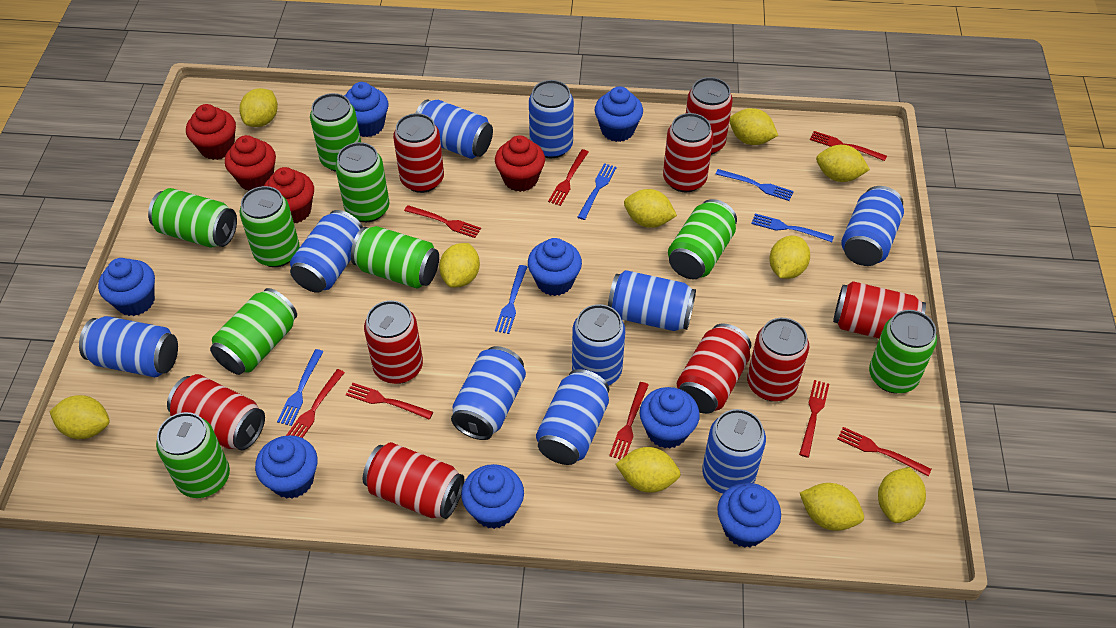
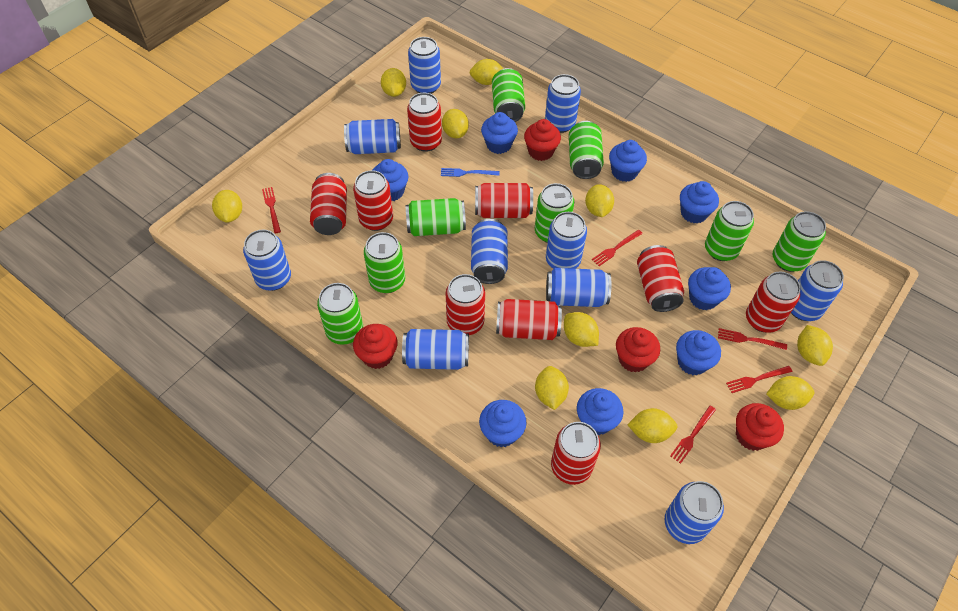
blue fork: [277,349,324,426] [495,265,527,334] [578,163,617,220] [716,169,794,201] [751,213,834,242] = 5 -> [441,168,499,177] = 1
green can: [148,188,237,248] [156,412,230,498] [210,288,297,375] [240,186,300,267] [310,93,361,172] [335,142,389,222] [351,226,439,288] [668,199,737,279] [869,310,937,393] = 9 -> [317,283,363,345] [364,232,405,293] [406,198,466,236] [492,68,525,122] [535,183,574,243] [569,121,604,179] [705,201,754,261] [773,211,826,272] = 8
red fork: [286,369,345,438] [346,383,433,419] [404,205,481,238] [548,149,589,206] [609,382,649,459] [799,380,829,458] [810,131,887,161] [837,427,932,476] = 8 -> [262,187,281,233] [592,230,643,266] [670,405,716,464] [718,328,787,350] [726,366,792,393] = 5

